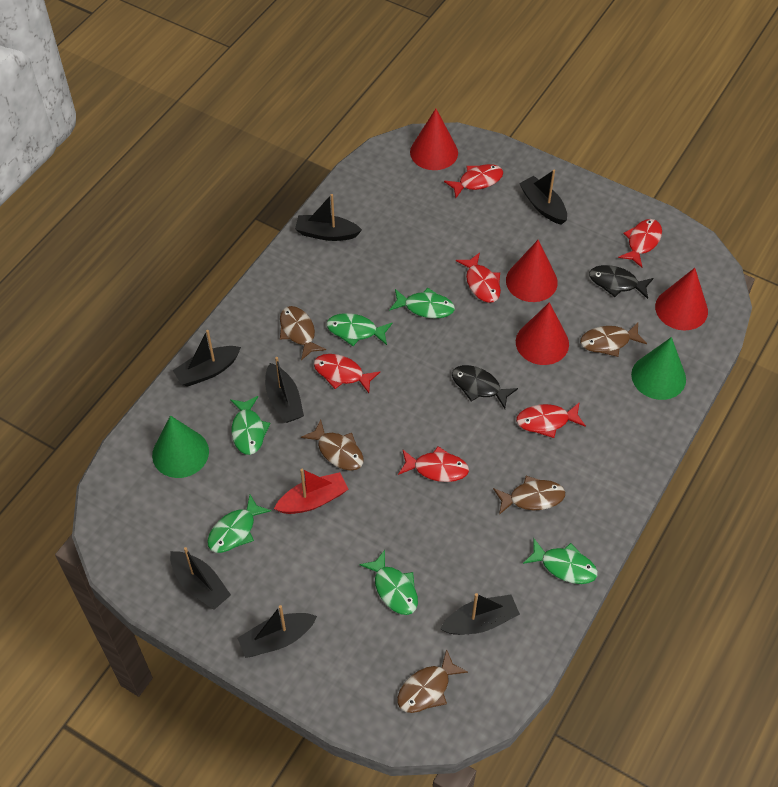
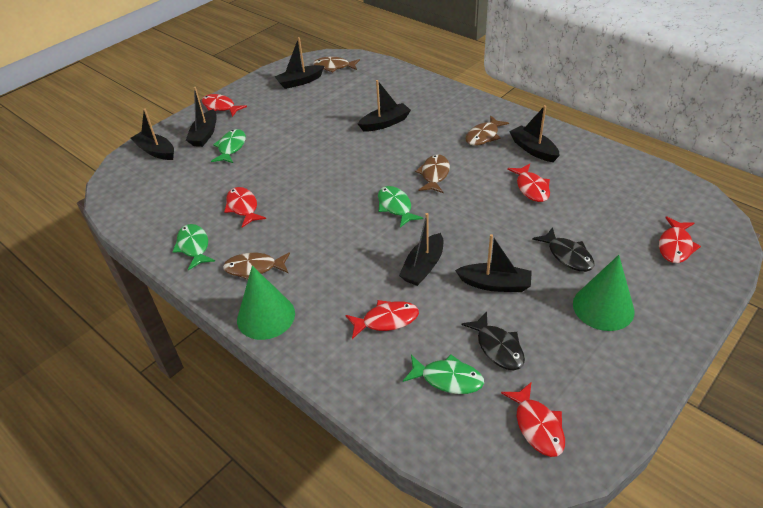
brown fish: [280,306,326,360] [301,419,364,471] [397,649,468,713] [493,476,565,515] [580,323,647,357] = 5 -> [223,252,290,279] [313,57,360,72] [415,154,450,193] [465,115,509,146] = 4
green fish: [207,495,271,553] [230,396,271,455] [326,313,393,346] [359,550,418,615] [389,288,455,319] [523,538,598,584] = 6 -> [172,224,215,271] [211,129,246,163] [378,186,423,227] [403,354,484,394] = 4
red boat: [274,469,348,514] = 1 -> none = 0
red cone: [410,109,458,170] [506,240,558,302] [516,302,569,365] [655,268,708,330] = 4 -> none = 0

